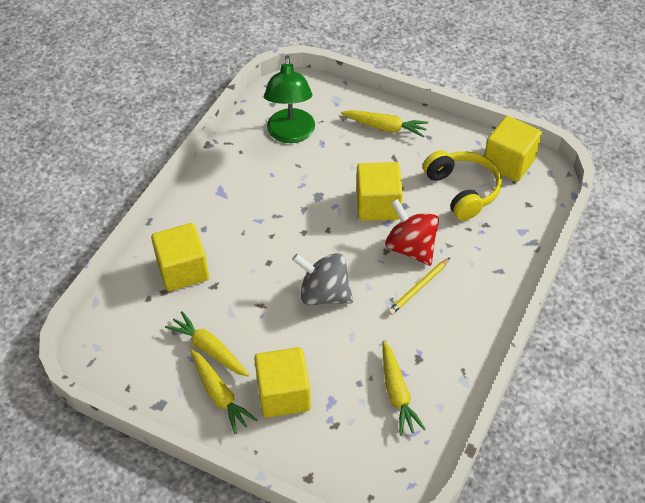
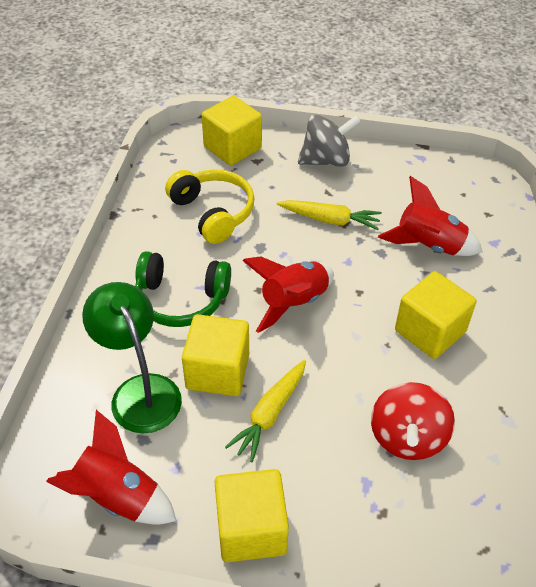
green headphones: none = 0 -> [135,251,231,327] = 1
red rocket: none = 0 -> [46,410,176,525] [242,256,334,333] [378,176,483,256] = 3
yellow carrot: [165,311,249,377] [190,349,257,434] [341,110,429,137] [382,341,426,436] = 4 -> [225,360,306,462] [277,200,382,230] = 2
yellow pencil: [388,258,450,315] = 1 -> none = 0

